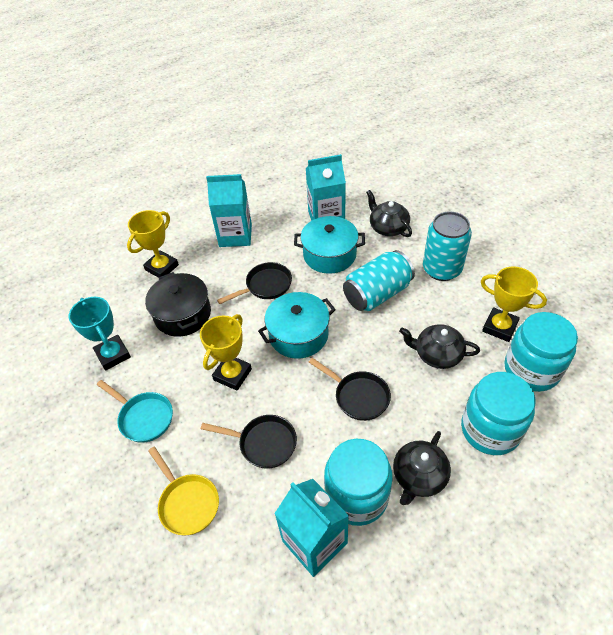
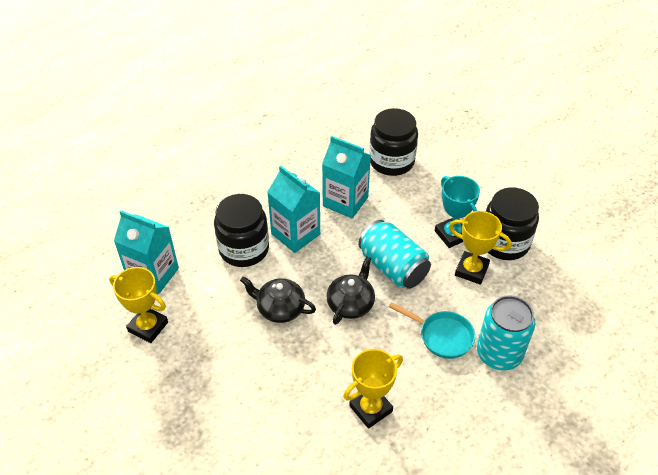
black jar: none = 0 -> [214,194,269,267] [369,108,418,176] [486,187,539,260] = 3
black pan: [201,415,297,469] [217,262,292,304] [309,358,391,421] = 3 -> none = 0
black pot: [145,272,211,337] = 1 -> none = 0
black teapot: [366,190,412,237] [393,431,451,505] [399,324,480,369] = 3 -> [240,277,316,323] [326,256,375,325] = 2
turquoise jar: [324,439,392,526] [461,372,536,455] [504,312,578,392] = 3 -> none = 0
turquoise pot: [258,292,336,359] [294,216,365,274] = 2 -> none = 0
yellow pan: [148,446,219,535] = 1 -> none = 0

